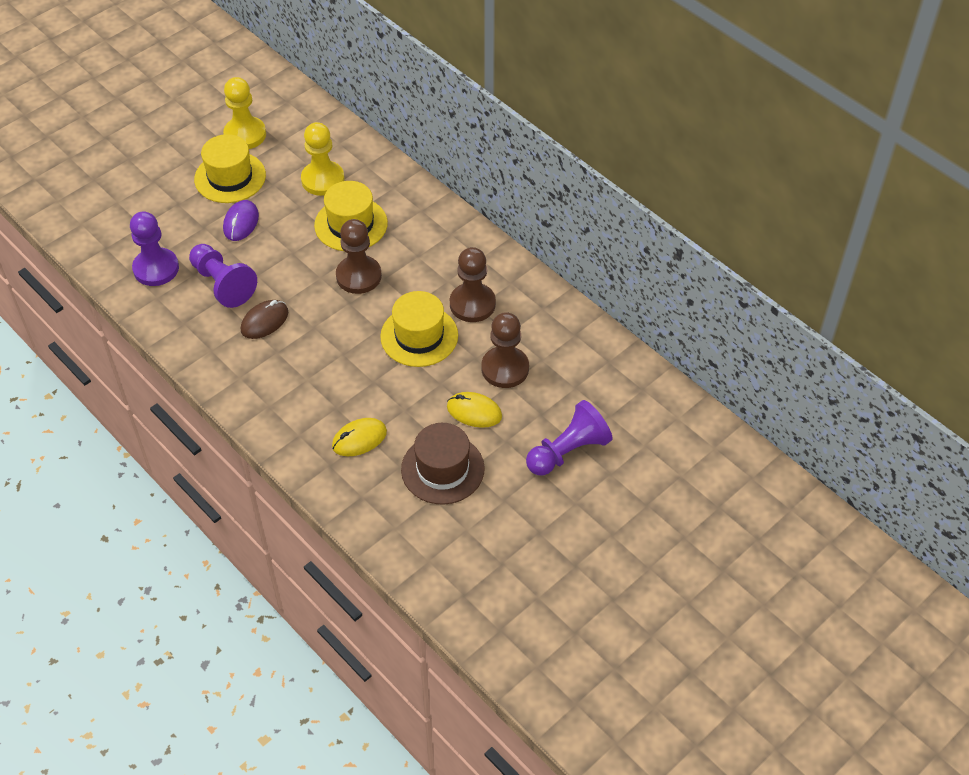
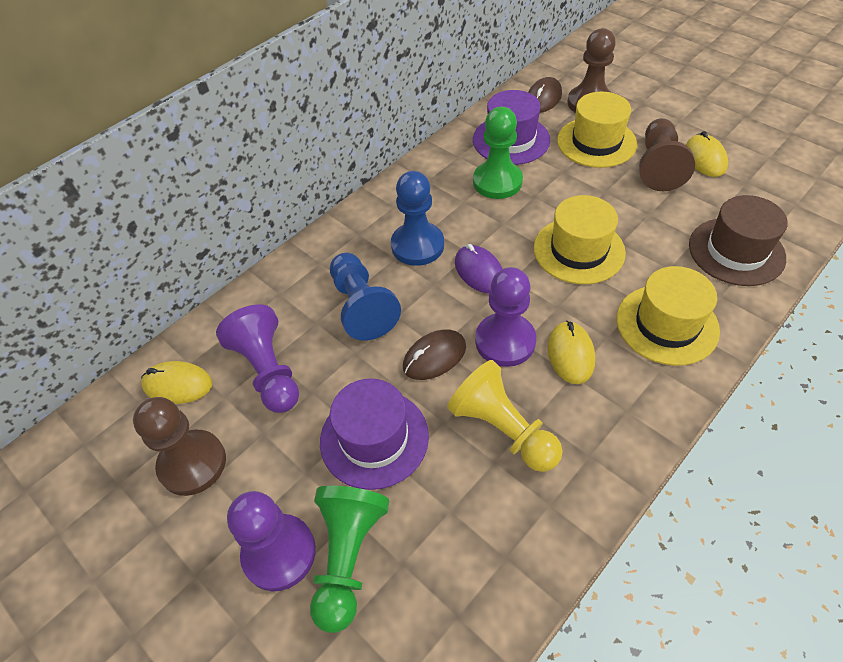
blue pawn: none = 0 -> [330,253,401,341] [391,171,444,266] = 2
brown mouse: [241,300,288,339] = 1 -> [403,329,466,380] [528,77,562,113] = 2
green pawn: none = 0 -> [310,486,390,633] [473,107,523,199] = 2
purple hat: none = 0 -> [320,378,429,490] [473,90,550,165] = 2
yellow mouse: [332,418,387,456] [447,392,502,428] = 2 -> [141,361,212,404] [548,321,595,384] [686,131,728,177] = 3
yellow pawn: [223,77,266,149] [301,122,344,196] = 2 -> [447,360,563,472] = 1

